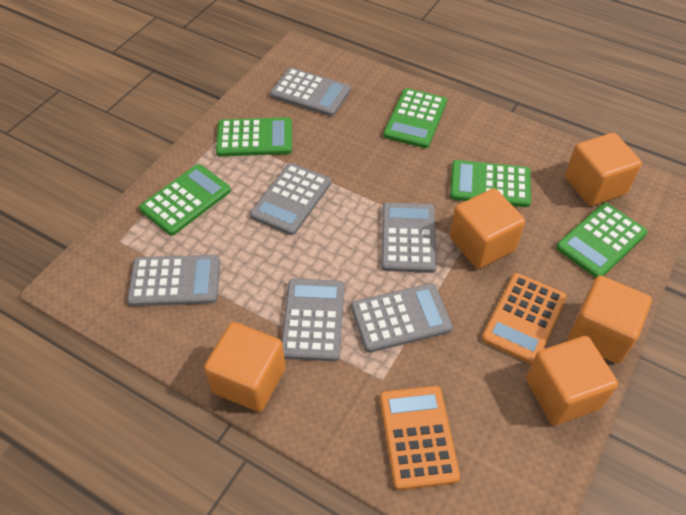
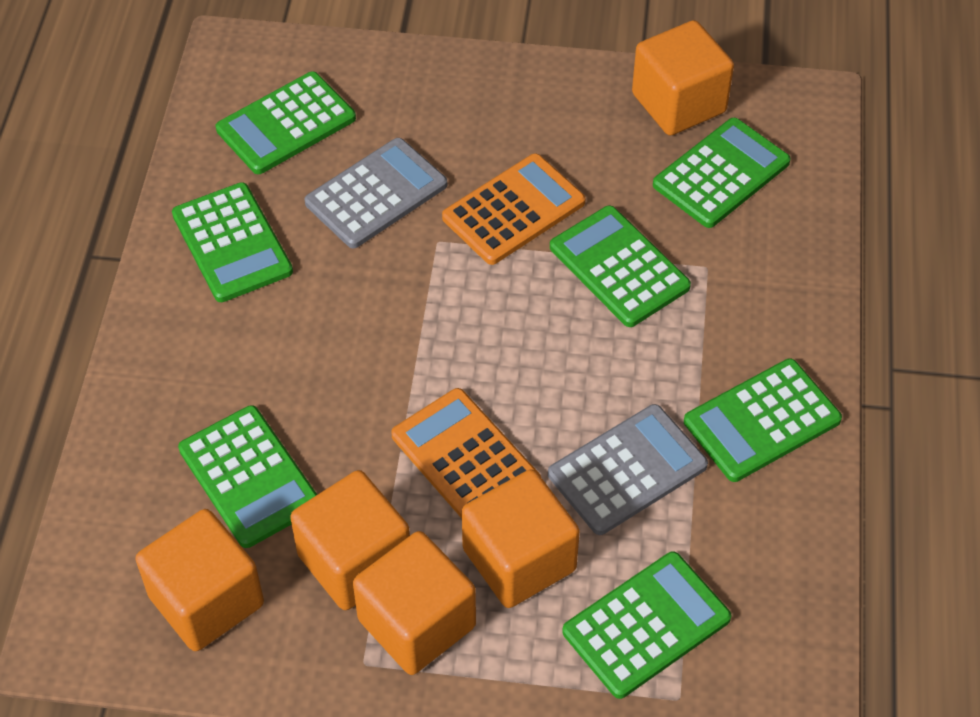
green calculator: [139,164,231,236] [216,117,292,156] [383,88,447,148] [450,160,531,207] [556,203,648,278] = 5 -> [172,182,293,302] [178,405,317,548] [216,72,356,174] [550,206,691,327] [562,552,731,699] [653,118,791,228] [684,359,842,482] = 7
grey calculator: [127,255,220,306] [250,163,331,235] [270,68,351,116] [281,279,344,361] [351,283,453,353] [381,202,437,273] = 6 -> [304,138,447,248] [548,404,708,535] = 2

